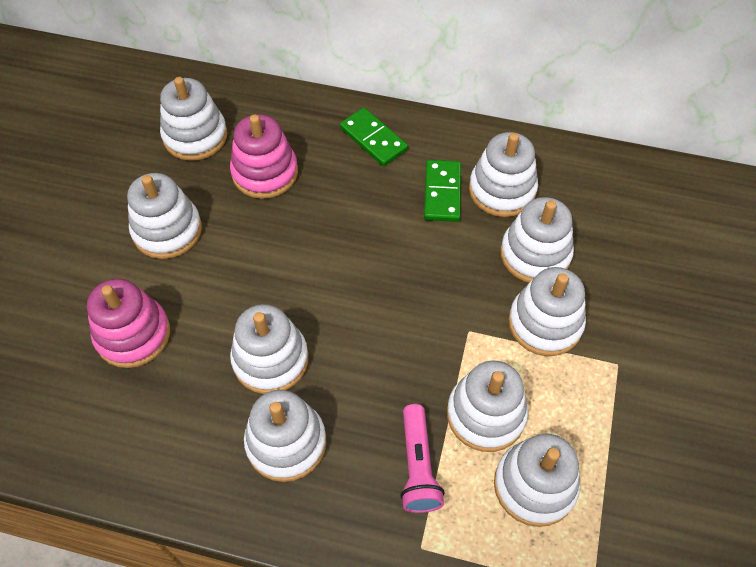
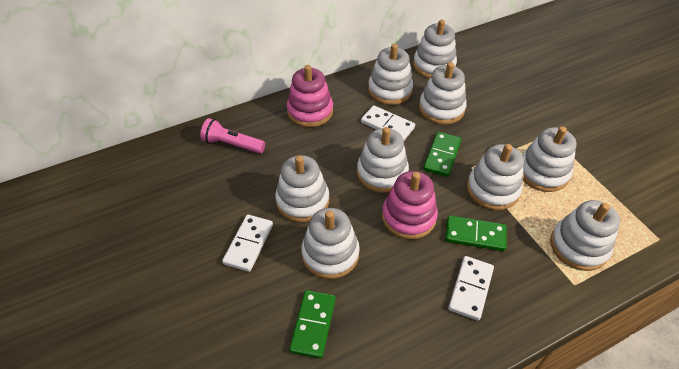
green domino: [340,108,408,166] [424,160,461,222] = 2 -> [289,290,336,359] [423,132,461,177] [445,216,507,251] = 3
white domino: none = 0 -> [222,214,273,272] [361,105,415,141] [448,256,494,321] = 3

